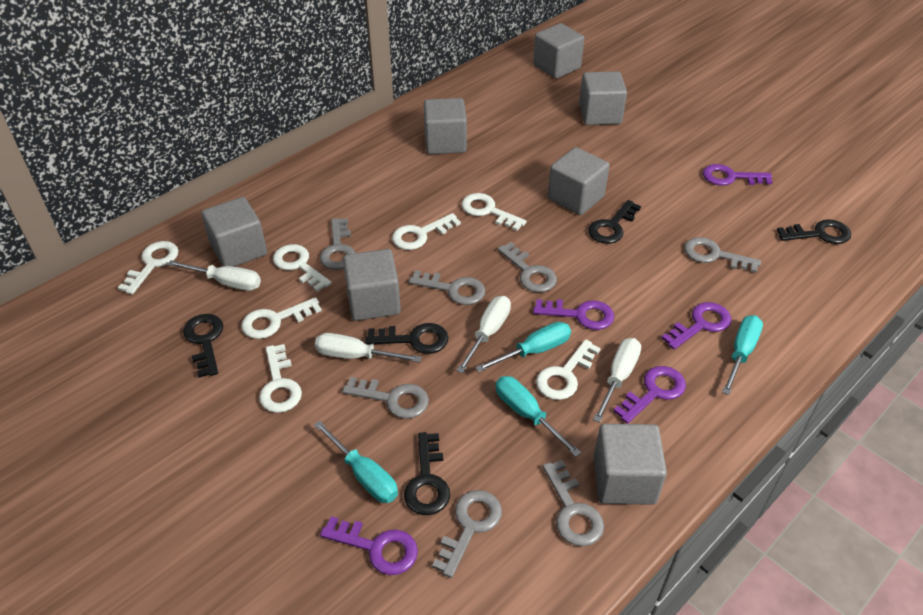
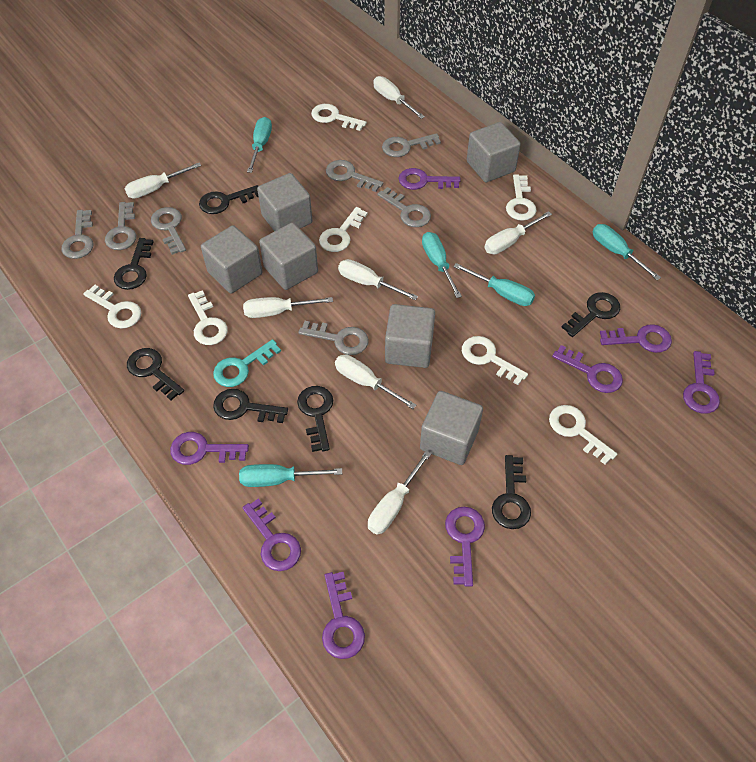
black key: [183,314,223,378] [365,323,449,354] [404,432,450,515] [588,200,641,244] [777,219,851,244] = 5 -> [114,238,154,290] [127,348,184,400] [199,185,258,214] [213,389,288,423] [297,386,333,452] [492,455,531,529] [561,292,620,337] = 7
grey cube: [201,197,267,267] [343,249,401,321] [424,98,467,154] [533,23,585,79] [548,147,610,215] [579,71,627,125] [594,424,667,505] = 7 -> [201,225,262,293] [257,173,313,231] [259,222,318,290] [385,304,435,368] [420,391,483,465] [467,122,521,182] = 6
purple key: [320,516,418,575] [533,299,614,330] [613,366,686,424] [662,302,731,349] [703,164,772,186] = 5 -> [170,432,249,465] [243,498,301,571] [322,572,365,659] [398,168,461,190] [445,507,485,587] [552,345,623,393] [600,324,672,353] [683,351,720,414] = 8
turquoise key: none = 0 -> [213,339,281,387] = 1
turquoise screwdriver: [314,421,398,503] [475,322,571,372] [495,376,581,457] [722,315,763,395] = 4 -> [239,464,342,487] [247,117,272,173] [422,232,462,298] [453,263,535,306] [593,224,661,280] = 5
white screwdriver: [167,260,261,291] [315,333,422,363] [456,296,511,373] [593,338,641,423] = 4 -> [124,163,201,199] [243,297,333,318] [335,355,416,409] [338,259,418,300] [368,450,432,535] [374,76,425,119] [484,211,552,254] = 7

